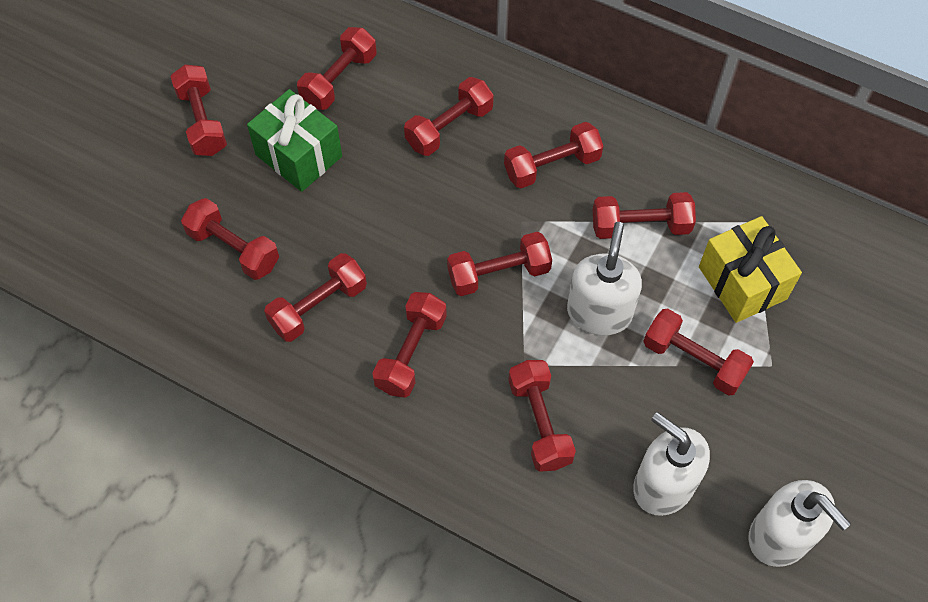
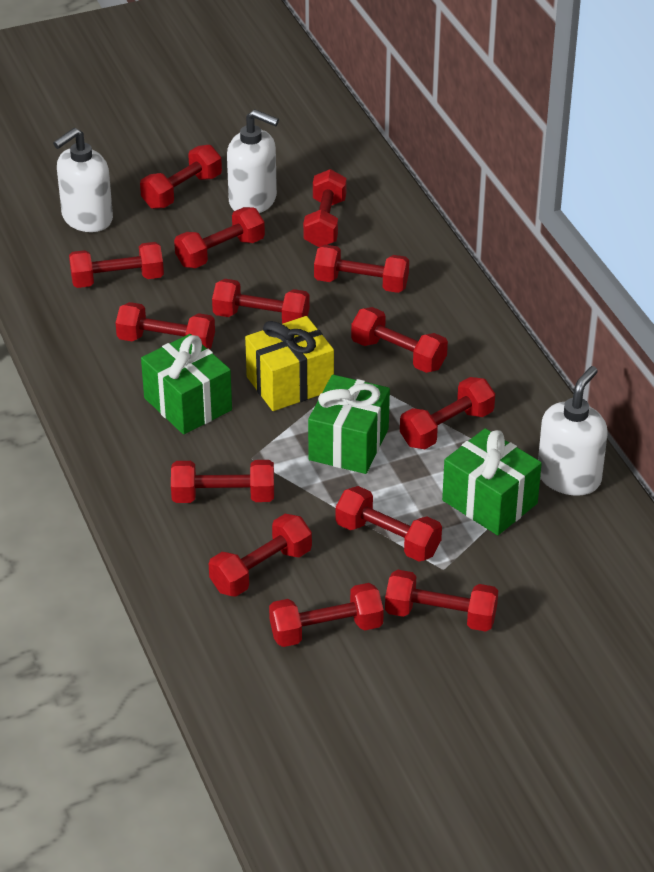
green gift: [247,89,342,192] = 1 -> [141,334,232,435] [308,375,390,474] [442,428,542,535] = 3
red dumbbell: [170,65,227,156] [181,198,279,280] [264,253,367,342] [297,27,377,110] [373,292,447,398] [404,77,494,156] [447,232,552,296] [504,122,603,188] [508,360,576,472] [593,192,696,239] [643,309,754,396] = 11 -> [69,242,164,288] [116,302,215,349] [140,145,222,209] [171,460,274,503] [174,207,265,268] [209,514,312,597] [212,279,310,323] [269,583,384,647] [303,169,347,247] [314,245,409,293] [336,486,442,562] [351,307,448,373] [385,570,498,632] [400,377,495,449] = 14

